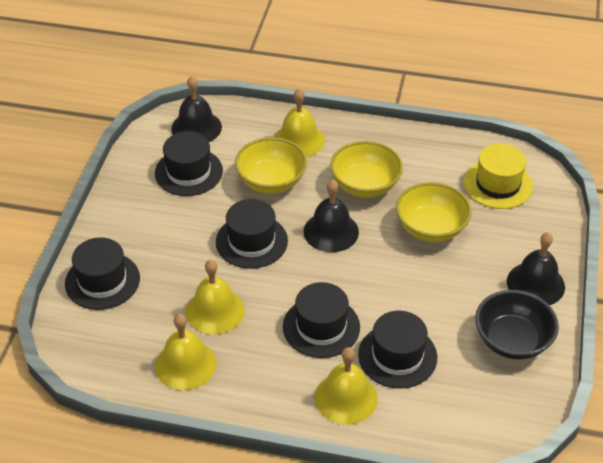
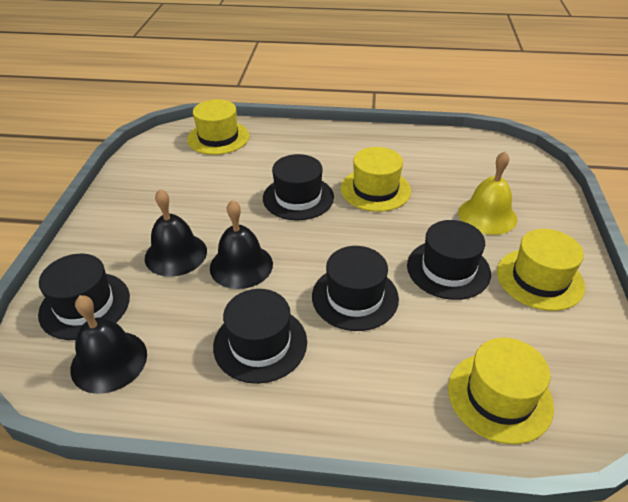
black bowl: [475,290,559,360] = 1 -> none = 0
yellow bell: [155,314,216,390] [185,259,245,335] [275,88,325,157] [315,347,378,425] = 4 -> [458,151,517,235] = 1
yellow bowl: [235,137,307,194] [330,141,403,198] [396,182,472,242] = 3 -> none = 0
yellow hat: [464,144,533,209] = 1 -> [187,99,249,155] [341,147,411,212] [448,338,554,444] [497,229,585,311] = 4

